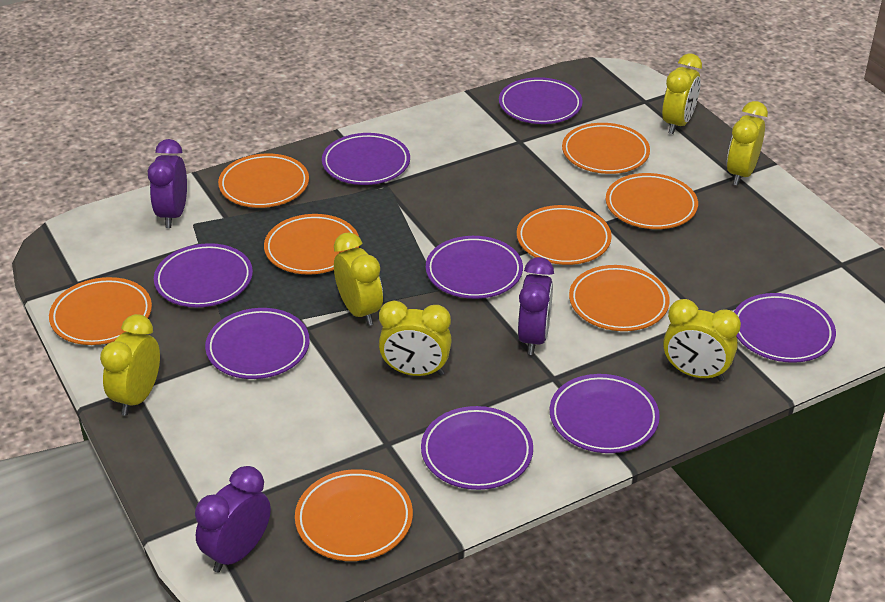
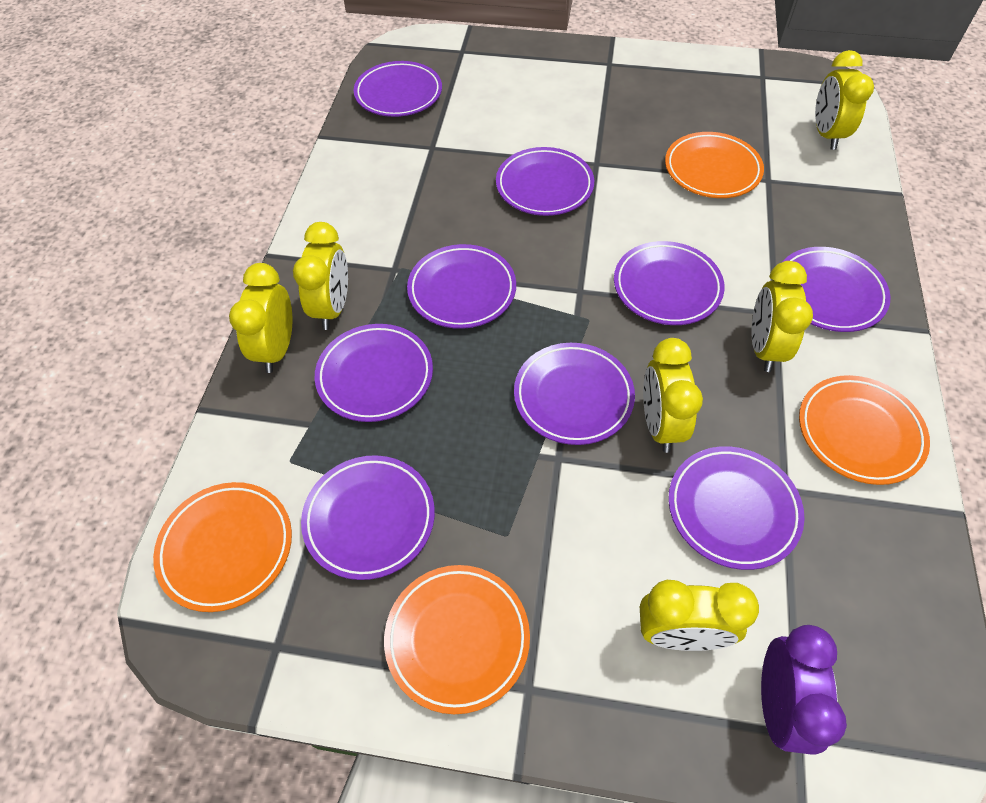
orange plate: [49,277,152,345] [218,153,309,208] [264,214,359,275] [295,469,413,561] [517,205,612,265] [562,123,650,174] [569,265,670,331] [606,173,698,229] = 8 -> [153,482,292,612] [384,565,530,714] [665,132,764,198] [799,375,930,485] = 4
purple clock: [148,139,187,228] [195,466,271,572] [518,257,554,355] = 3 -> [761,625,847,755] = 1
purple plate: [154,243,253,307] [205,308,310,379] [322,133,410,185] [421,406,533,490] [426,236,523,299] [499,77,583,124] [550,374,660,453] [734,293,836,363] = 8 -> [301,455,435,580] [315,324,433,422] [354,61,442,117] [407,244,516,329] [496,147,594,216] [514,343,635,445] [614,241,725,325] [668,446,805,570] [783,247,891,332] = 9

